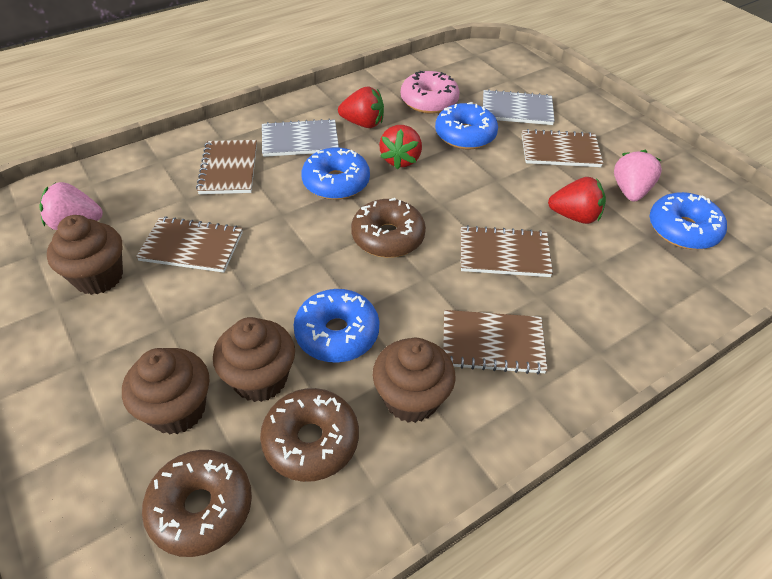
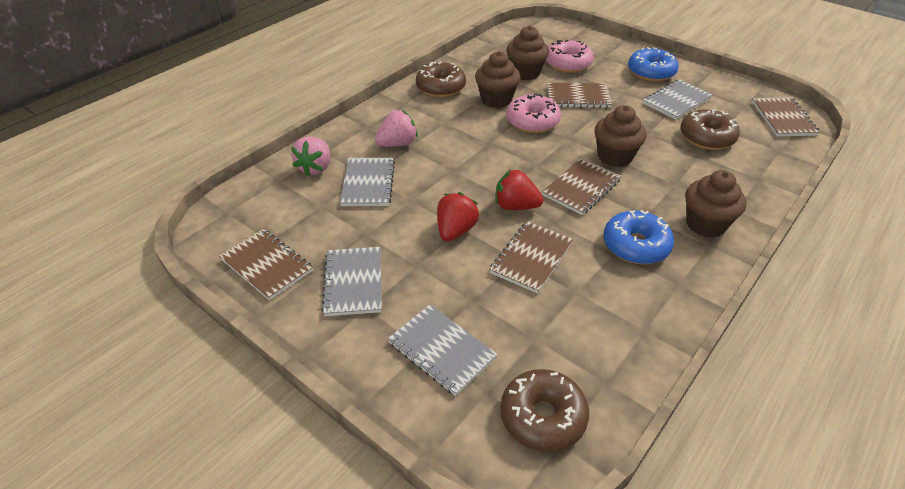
blue donut: [293,289,379,363] [301,147,370,200] [435,102,498,149] [650,192,727,250] = 4 -> [603,210,674,264] [628,47,679,81] = 2
grey notebook: [262,118,339,157] [483,89,555,125] = 2 -> [321,247,382,316] [340,158,395,206] [388,305,498,396] [643,80,712,120] = 4
pink donut: [401,71,460,114] = 1 -> [506,94,561,133] [546,40,594,73] = 2
red strawberry: [338,86,384,128] [379,125,422,169] [548,177,606,224] = 3 -> [437,192,479,241] [495,169,543,210] = 2

